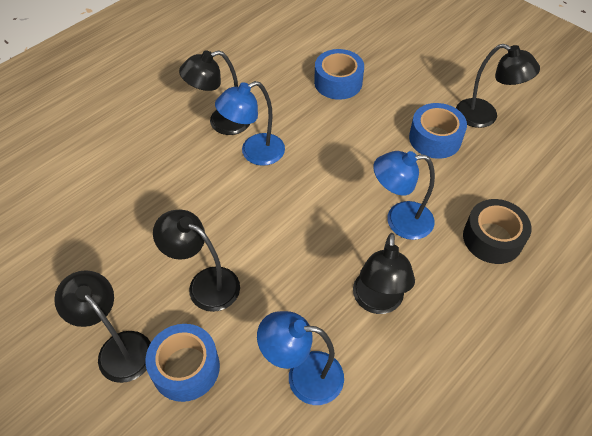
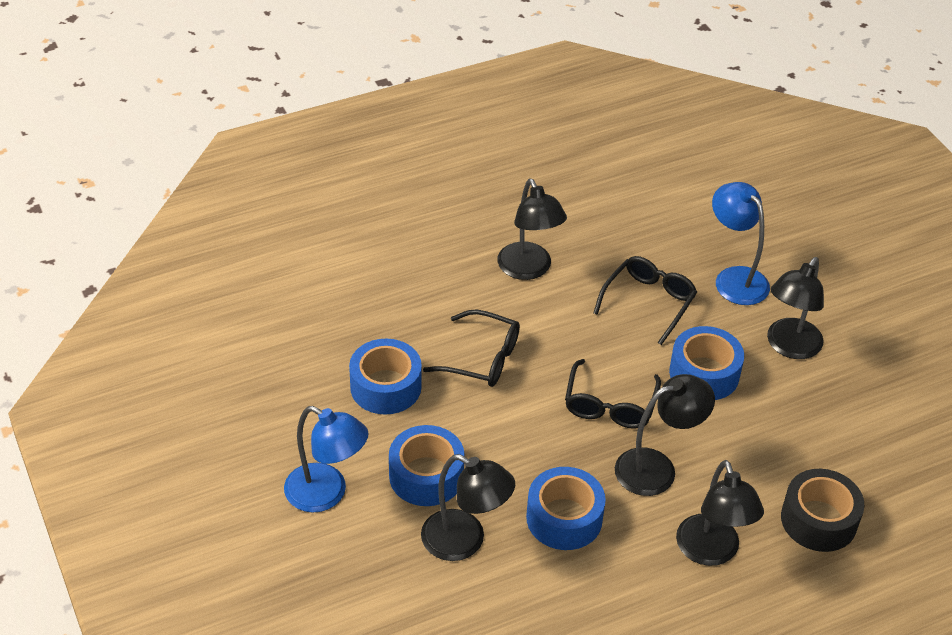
black glasses: none = 0 -> [423,310,520,387] [565,359,661,429] [594,256,697,345] = 3
blue lamp: [215,81,285,166] [257,311,344,405] [374,151,435,240] = 3 -> [284,406,368,513] [712,182,770,305] = 2
blue tape: [145,324,220,402] [314,49,364,100] [409,103,467,159] = 3 -> [349,339,422,415] [389,425,465,506] [526,467,606,550] [669,326,744,400] = 4

